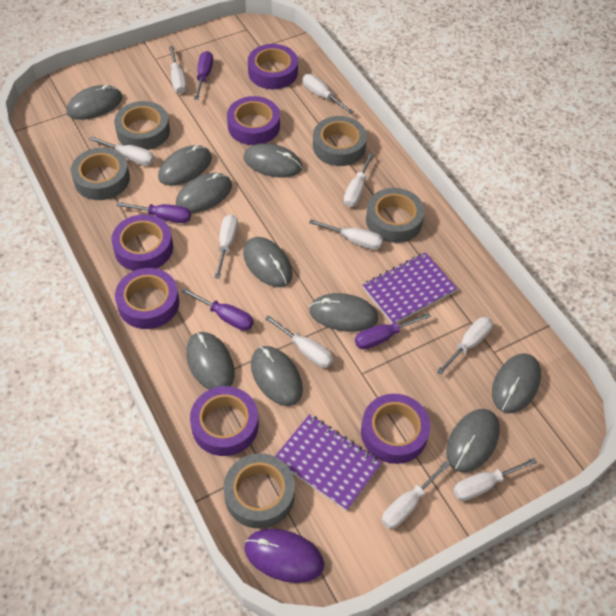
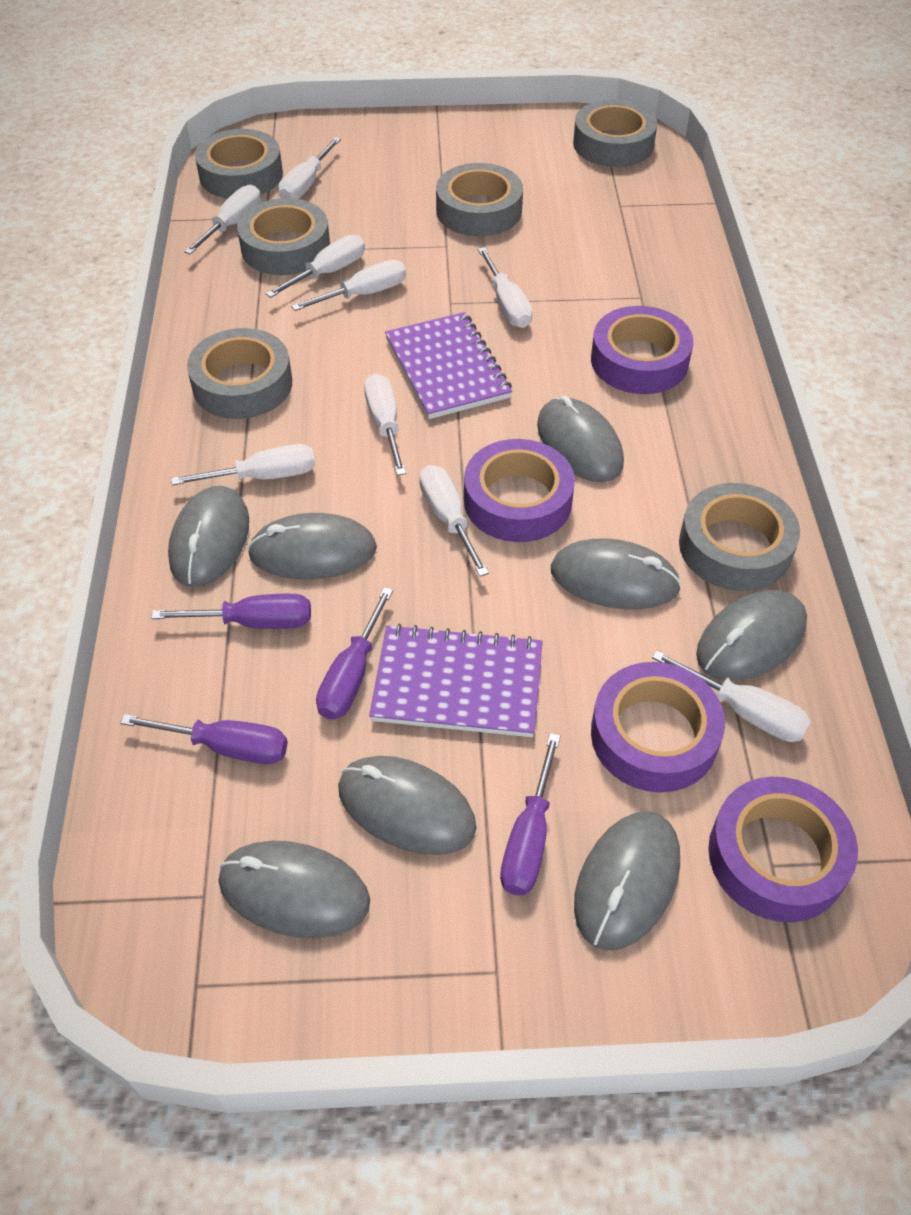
grey mouse: [66,85,122,120] [158,145,212,186] [176,173,232,213] [186,332,235,390] [243,143,302,178] [243,237,293,287] [251,346,303,406] [309,293,378,332] [446,409,500,472] [492,353,541,413] = 10 -> [168,486,249,587] [218,841,370,938] [247,513,377,580] [338,756,476,855] [537,395,624,482] [551,539,681,609] [574,812,680,951] [696,590,807,681] = 8
grey tape: [71,147,130,200] [114,101,170,150] [223,453,295,529] [313,116,367,166] [366,188,425,243] = 5 -> [187,328,292,419] [195,129,283,198] [237,198,330,275] [436,163,523,236] [573,100,657,167] [679,483,800,591] = 6
purple mouse: [244,529,324,583] = 1 -> none = 0
purple tape: [112,214,173,271] [115,268,179,329] [190,386,259,456] [227,96,280,145] [248,44,298,89] [361,394,430,464] = 6 -> [464,439,575,542] [591,306,693,394] [591,662,725,792] [708,777,858,922] = 4
white screwdriver: [89,136,154,166] [169,46,187,94] [214,214,238,279] [265,315,333,368] [303,74,354,114] [309,219,383,250] [344,153,374,207] [382,461,450,529] [436,317,493,375] [453,458,537,501] = 10 -> [171,444,315,485] [184,185,261,255] [265,235,365,298] [279,137,341,199] [291,260,406,311] [364,373,406,476] [419,465,489,576] [478,247,533,328] [652,650,811,742] = 9

